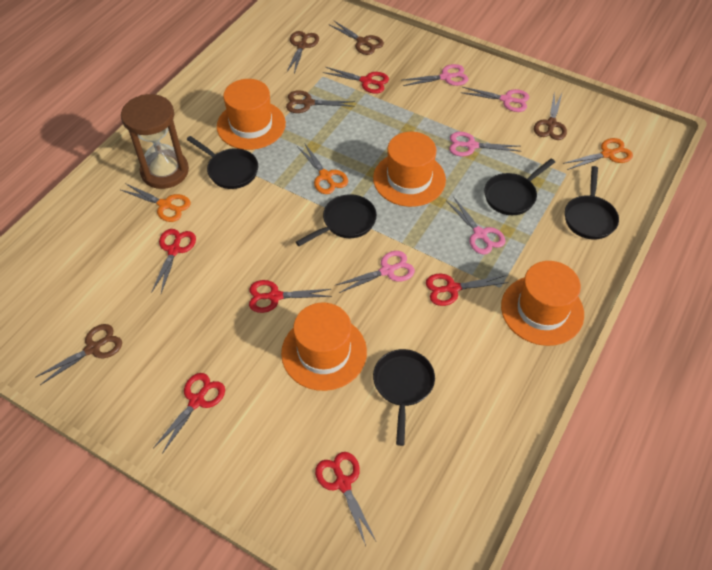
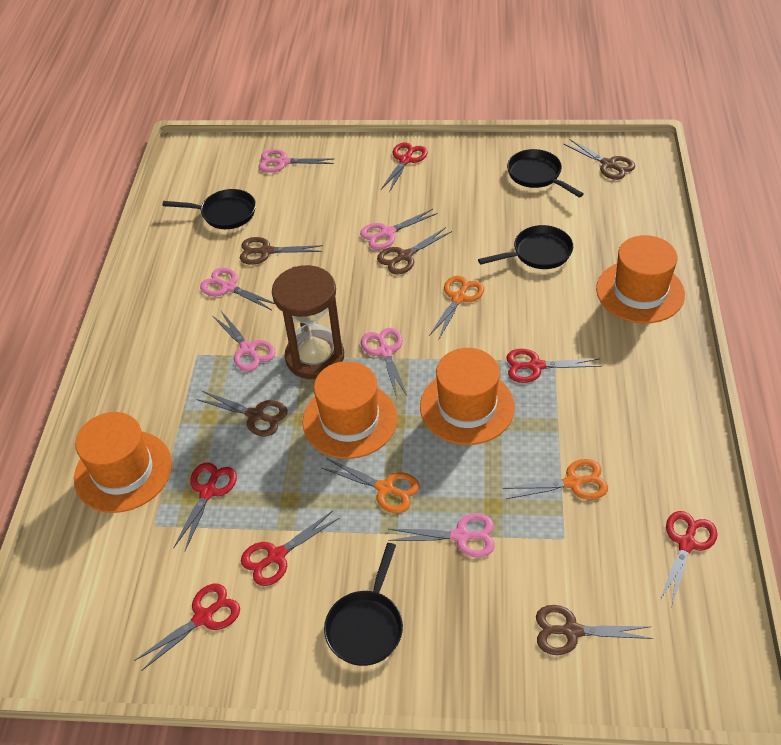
black pan: [187,136,258,189] [296,194,377,246] [373,349,435,446] [484,158,555,215] [565,166,619,240] = 5 -> [162,189,256,229] [324,543,403,666] [478,225,573,269] [507,149,584,198] = 4
pink scissors: [336,251,415,293] [403,64,468,86] [446,198,506,255] [449,132,521,156] [460,87,529,112] = 5 -> [200,268,275,310] [213,311,276,371] [258,149,334,173] [360,209,438,250] [361,328,408,397] [388,513,495,558] = 6

